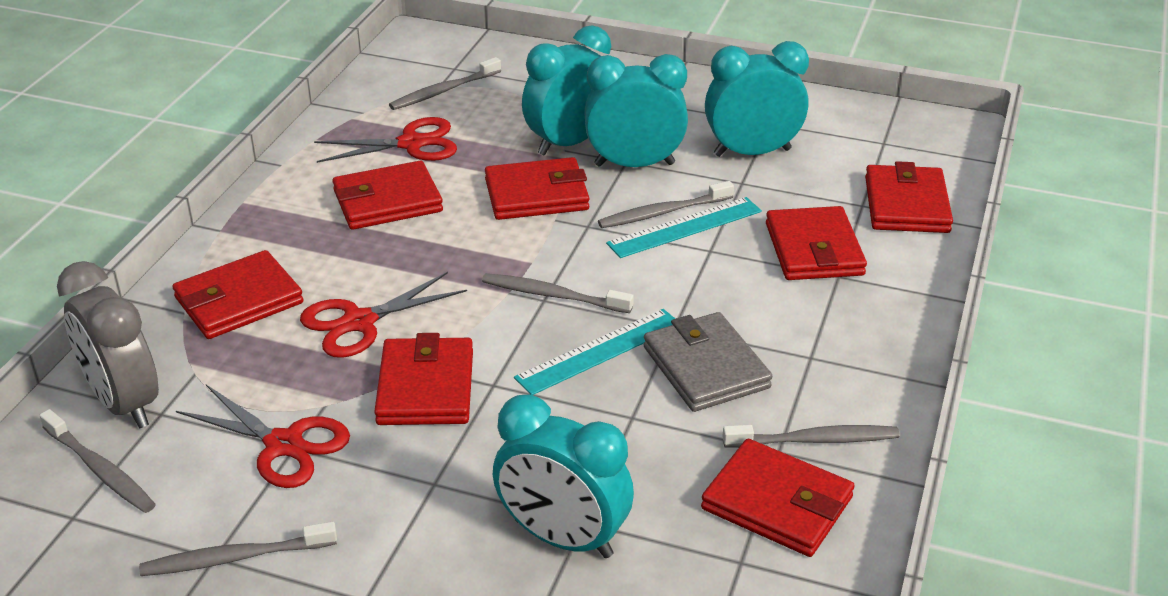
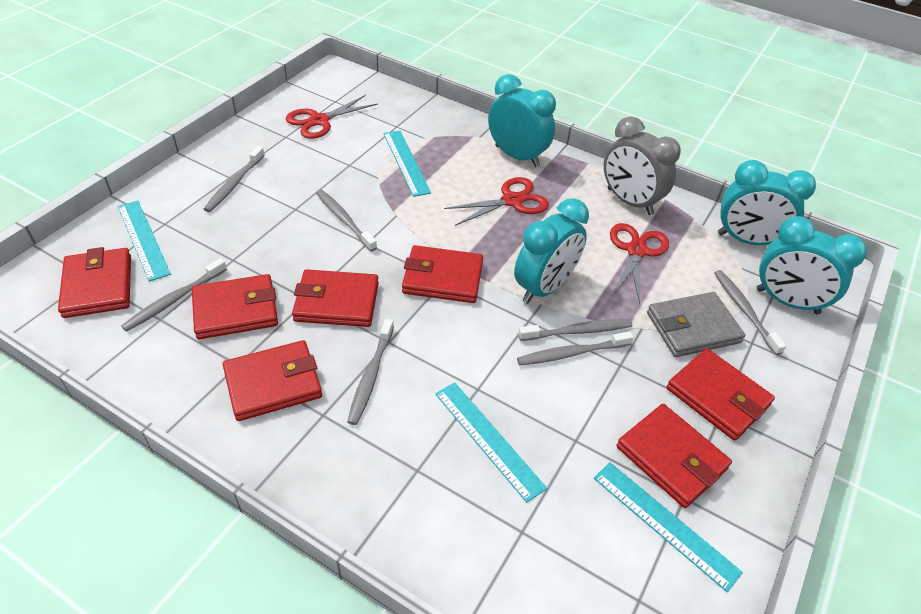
grey toothbrush: [39,409,156,513] [139,522,337,576] [389,57,501,110] [482,273,634,313] [598,181,734,228] [722,425,900,448] = 6 -> [121,258,227,332] [204,146,265,212] [316,190,377,251] [347,318,394,425] [517,331,634,366] [518,319,632,341] [714,270,787,355] = 7
turquoise ruler: [514,309,675,395] [606,197,762,258] = 2 -> [118,201,171,282] [383,130,431,197] [435,382,547,503] [594,462,743,592] = 4

